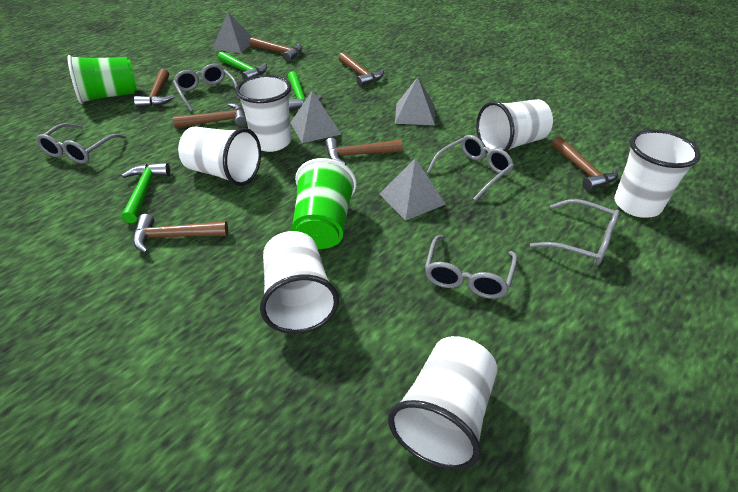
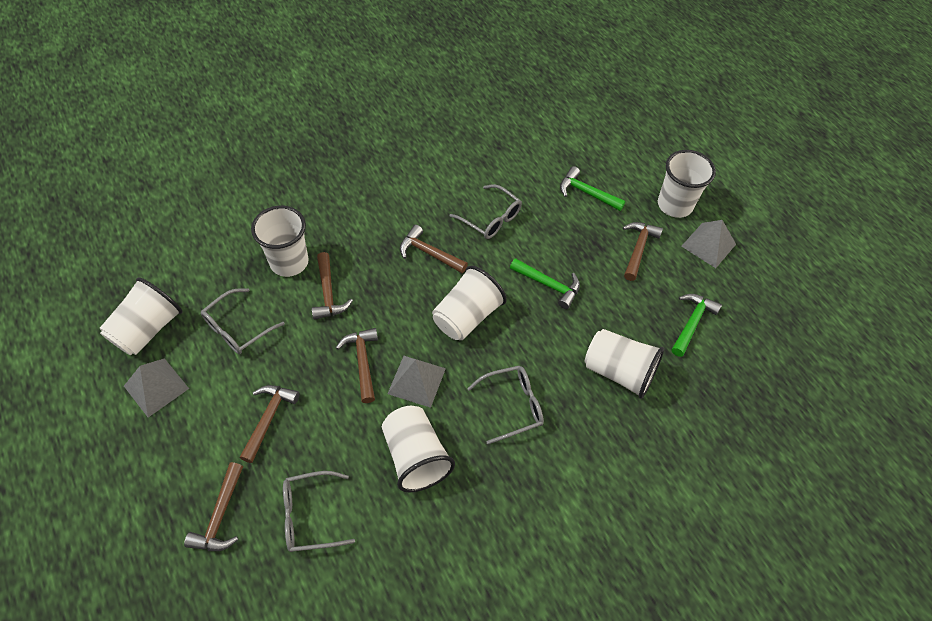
brown hammer: [133,214,228,254] [134,69,174,108] [173,103,247,129] [249,37,302,62] [325,138,403,165] [338,52,384,87] [552,136,618,191] = 7 -> [184,462,243,551] [240,385,300,463] [312,252,353,320] [336,328,378,403] [400,225,468,273] [623,222,663,281] = 6
green cup: [67,55,137,104] [292,158,357,249] = 2 -> none = 0
grey glasses: [36,123,126,164] [173,64,240,112] [425,235,517,299] [427,135,514,201] [530,199,620,265] = 5 -> [201,288,285,354] [283,471,355,552] [450,184,522,239] [467,366,544,444] = 4
grey pyramid: [212,12,252,53] [290,91,341,143] [379,158,446,221] [395,77,435,125] = 4 -> [124,358,189,417] [388,356,446,408] [681,220,736,268] = 3

